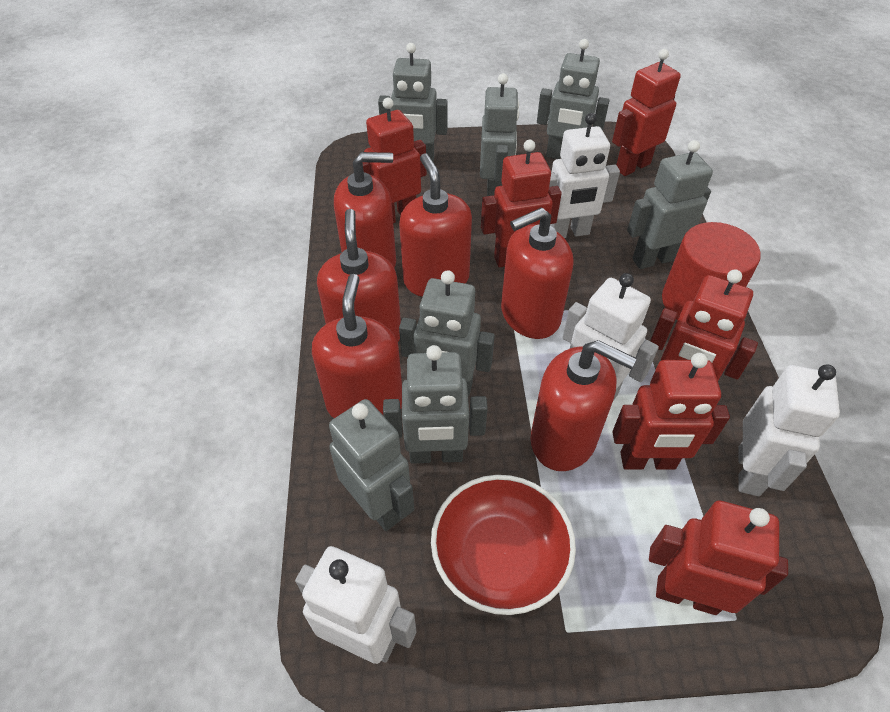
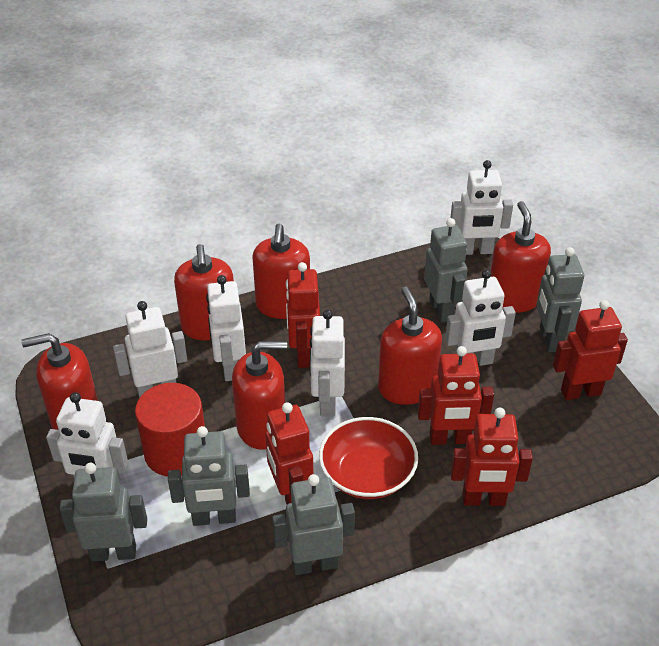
grey robot: [329,399,414,531] [378,43,448,162] [383,345,488,464] [399,270,495,397] [480,73,519,196] [537,39,610,159] [627,140,713,269] = 7 -> [59,463,147,562] [168,426,250,526] [272,474,355,575] [424,218,467,322] [536,247,584,352] = 5
red robot: [363,98,427,223] [481,140,562,267] [612,49,681,176] [613,353,730,470] [649,501,788,615] [650,269,758,380] = 6 -> [265,402,313,504] [286,262,320,368] [418,346,494,445] [451,408,533,506] [553,300,628,400] = 5
white robot: [295,546,416,664] [549,113,620,238] [562,273,659,401] [738,364,840,496] = 4 -> [46,392,128,483] [113,301,187,398] [206,275,246,381] [310,310,345,417] [445,269,516,366] [450,160,513,255] = 6

